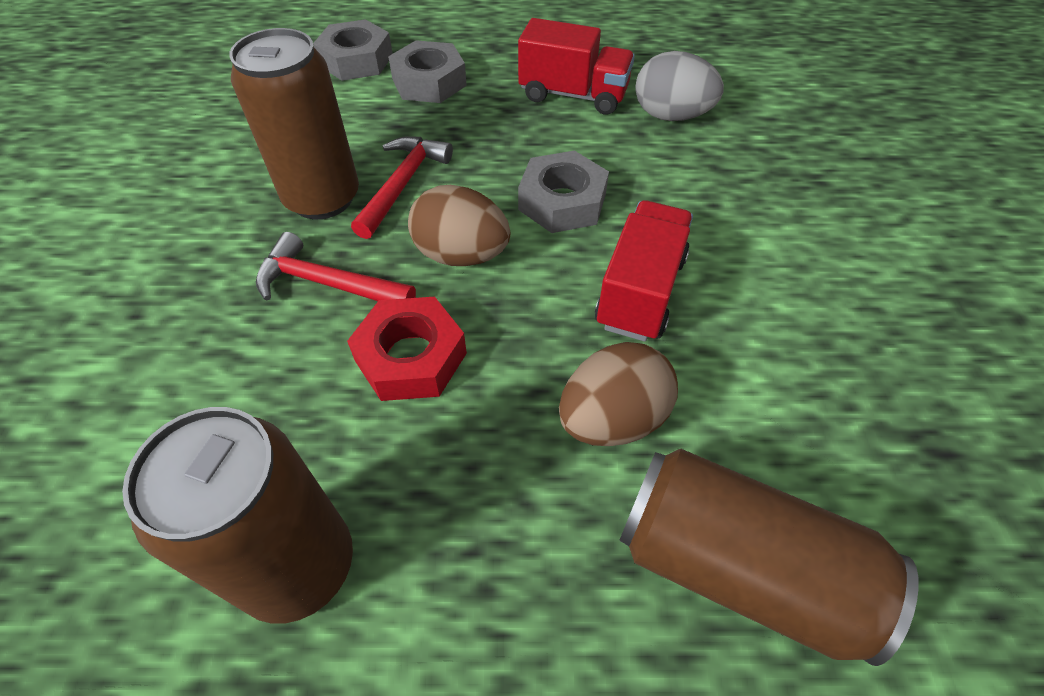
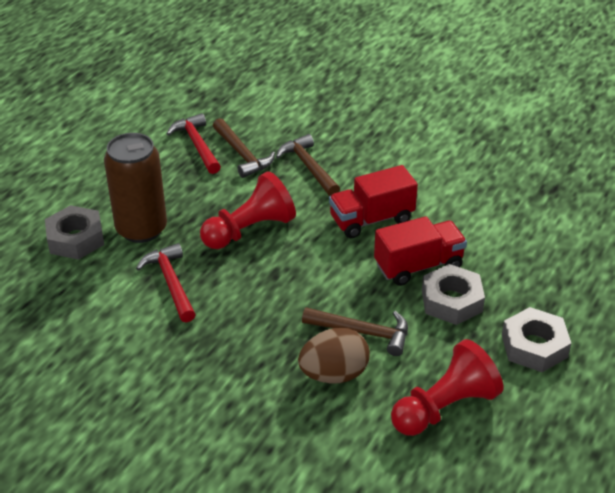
brown can: [122,407,353,624] [229,28,359,219] [619,448,919,666] = 3 -> [104,133,167,243] = 1
brown egg: [408,185,510,266] [559,342,678,446] = 2 -> [298,328,370,383] = 1
brown hammer: none = 0 -> [213,118,275,178] [276,134,340,196] [302,307,408,356] = 3
grey egg: [635,51,724,121] = 1 -> none = 0
red nut: [347,297,467,401] = 1 -> none = 0
red pawn: none = 0 -> [200,171,296,249] [391,339,503,436] = 2

